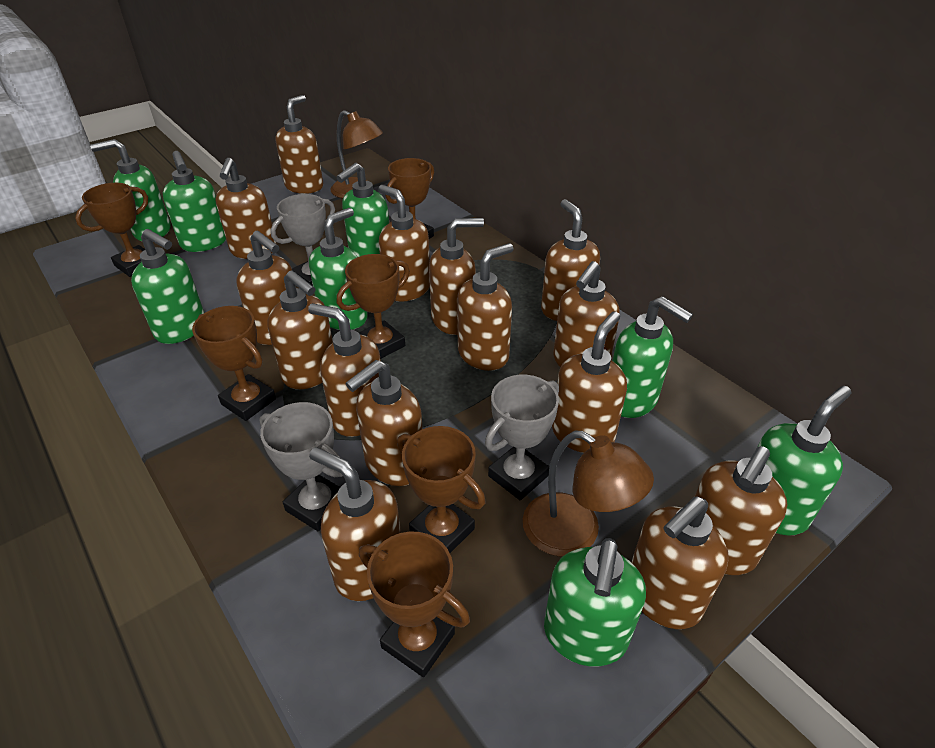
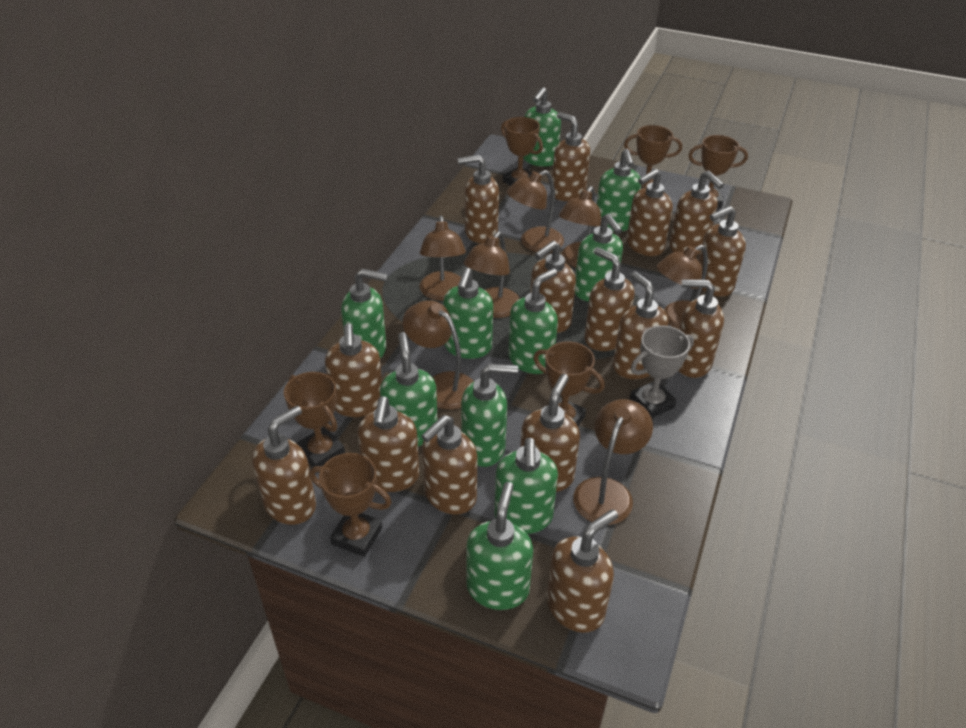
brown lamp: [330,110,383,199] [523,431,654,557] = 2 -> [403,300,474,409] [420,216,466,301] [464,231,520,318] [507,170,564,252] [559,186,601,268] [573,399,653,525] [657,245,708,329] = 7
green soap dispenser: [90,139,170,241] [131,229,204,344] [163,151,226,252] [309,208,368,330] [337,163,389,257] [544,538,646,666] [613,296,693,418] [758,386,852,536] = 8 -> [341,269,388,359] [380,332,437,446] [443,268,493,359] [461,364,518,467] [467,482,533,610] [494,437,558,534] [508,268,558,374] [523,87,561,167] [575,214,623,302] [597,149,641,232] = 10
grey trophy: [259,402,343,532] [271,194,335,286] [485,375,559,500] = 3 -> [630,325,694,418] = 1

